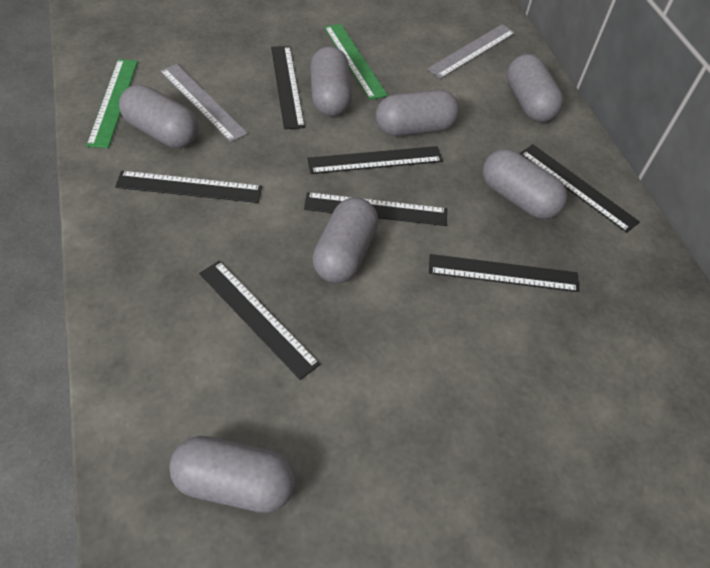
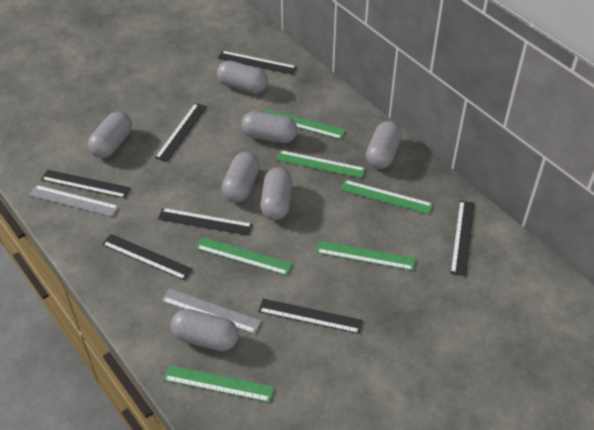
green ruler: [86,59,138,148] [324,24,388,100] = 2 -> [163,365,274,402] [196,237,292,276] [264,109,346,139] [276,150,366,178] [316,241,416,271] [340,180,433,214] = 6

